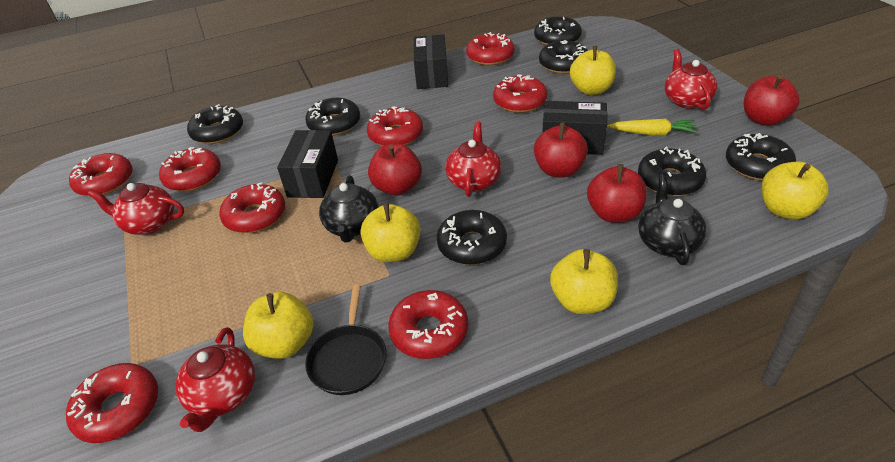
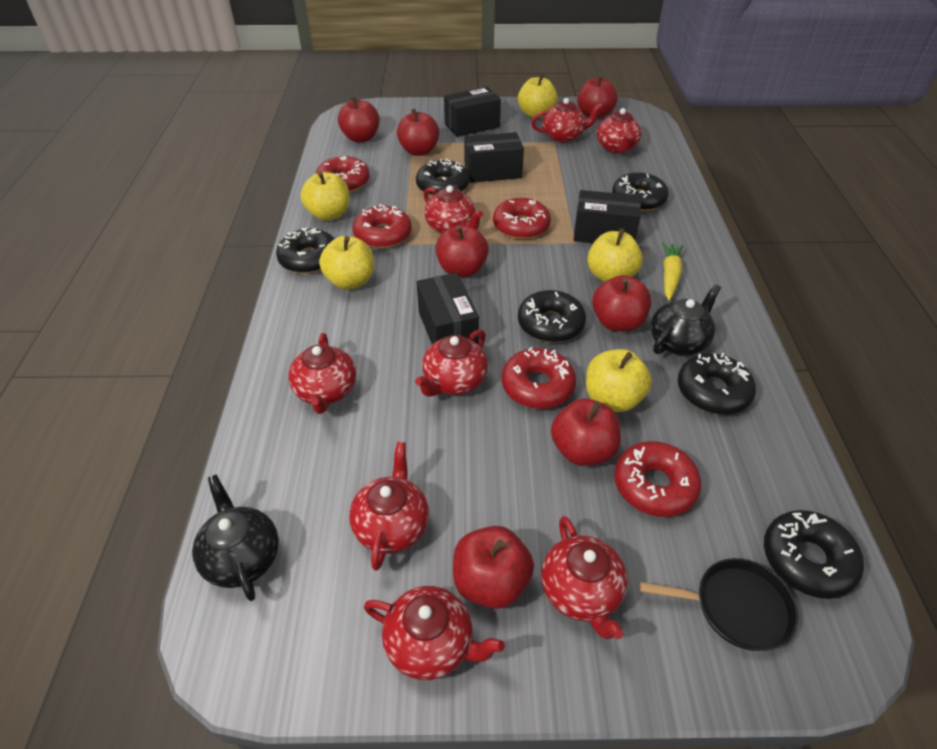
black box: [277,130,338,198] [414,34,448,89] [542,101,607,155] = 3 -> [417,273,479,344] [444,87,501,137] [465,132,524,183] [574,190,641,243] = 4
black donut: [187,104,243,144] [305,98,360,136] [437,210,507,265] [534,17,582,45] [539,40,588,74] [638,147,706,196] [726,133,796,181] = 7 -> [276,228,334,274] [416,158,469,196] [518,290,586,343] [612,172,669,211] [678,353,756,415] [764,510,864,599] = 6
red apple: [368,143,422,196] [534,122,588,178] [587,164,647,223] [744,75,800,126] = 4 -> [338,96,380,142] [397,108,440,156] [436,225,489,277] [453,526,534,609] [551,398,621,466] [577,75,617,119] [592,275,651,332] = 7
red donut: [66,363,158,443] [69,153,133,196] [159,147,221,192] [219,182,285,233] [367,107,423,146] [388,290,468,359] [466,32,515,65] [493,74,548,113] = 8 -> [316,156,370,193] [352,204,412,248] [493,198,551,239] [502,347,576,409] [614,441,701,517] = 5
red teapot: [87,183,184,235] [175,327,255,432] [445,122,501,197] [665,49,717,110] = 4 -> [288,333,356,414] [349,442,429,571] [364,586,505,680] [415,329,488,397] [424,185,483,234] [531,98,603,143] [541,516,628,639] [597,108,642,154] = 8

